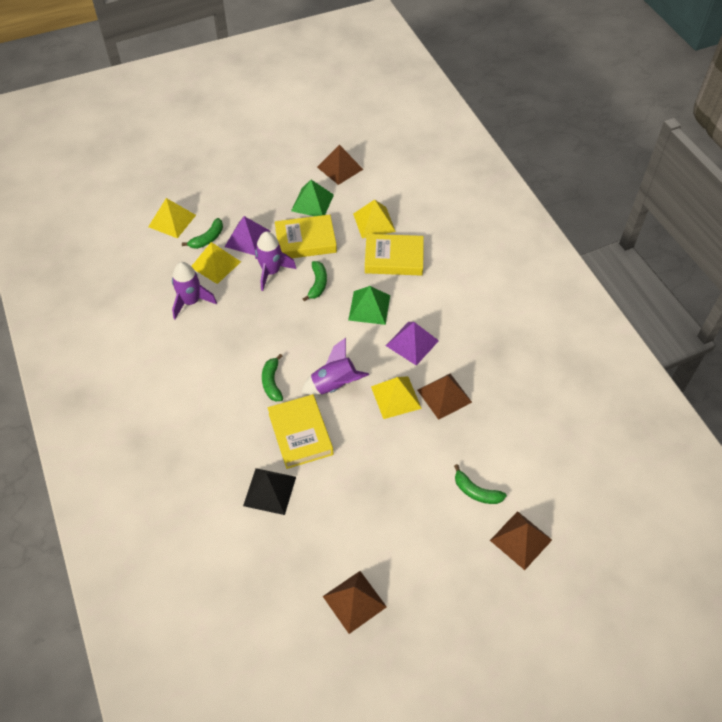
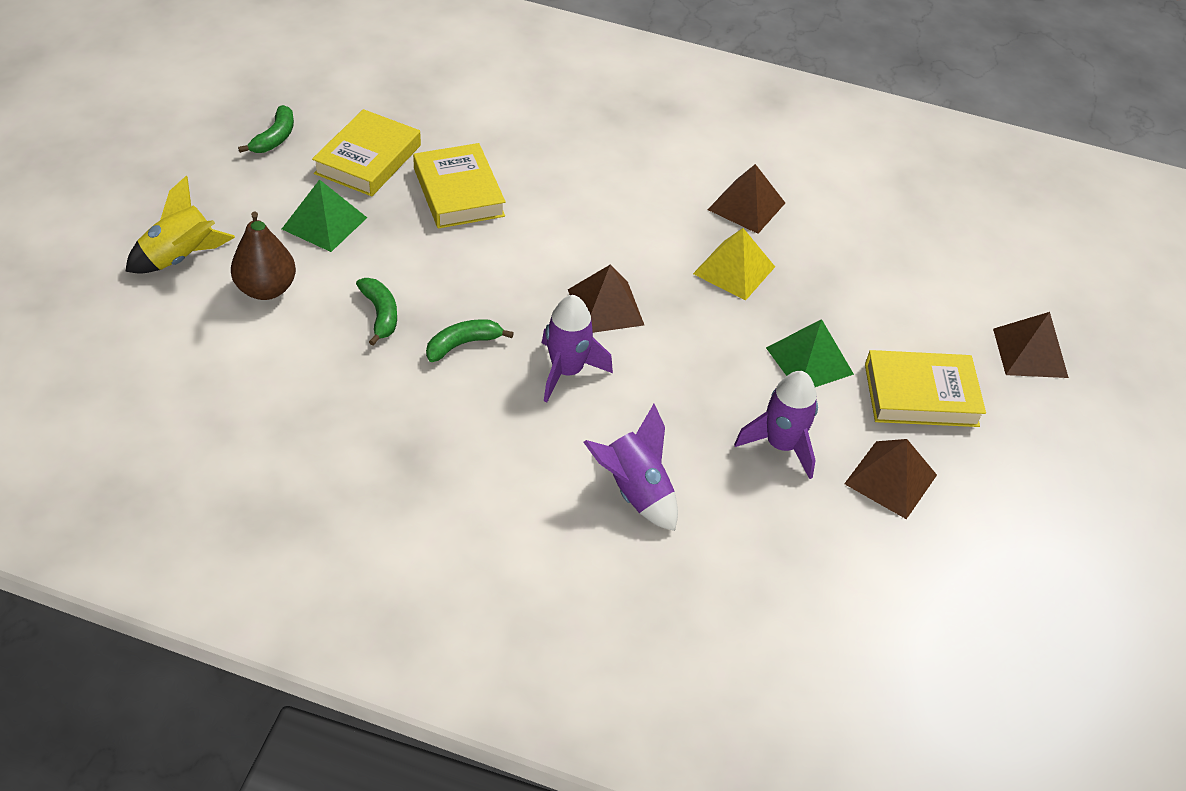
black pyramid: [243,468,296,515] = 1 -> none = 0
brown pear: none = 0 -> [231,212,296,300] = 1
green banana: [182,218,223,249] [262,354,283,402] [303,261,327,301] [454,464,507,504] = 4 -> [238,105,294,153] [356,278,397,346] [426,319,514,362] = 3
purple pyramid: [225,216,271,255] [386,322,439,366] = 2 -> none = 0
yellow pyramid: [148,198,196,238] [191,242,241,284] [353,200,396,238] [371,376,422,419] = 4 -> [693,228,775,301] = 1
yellow rocket: none = 0 -> [125,175,235,274] = 1

